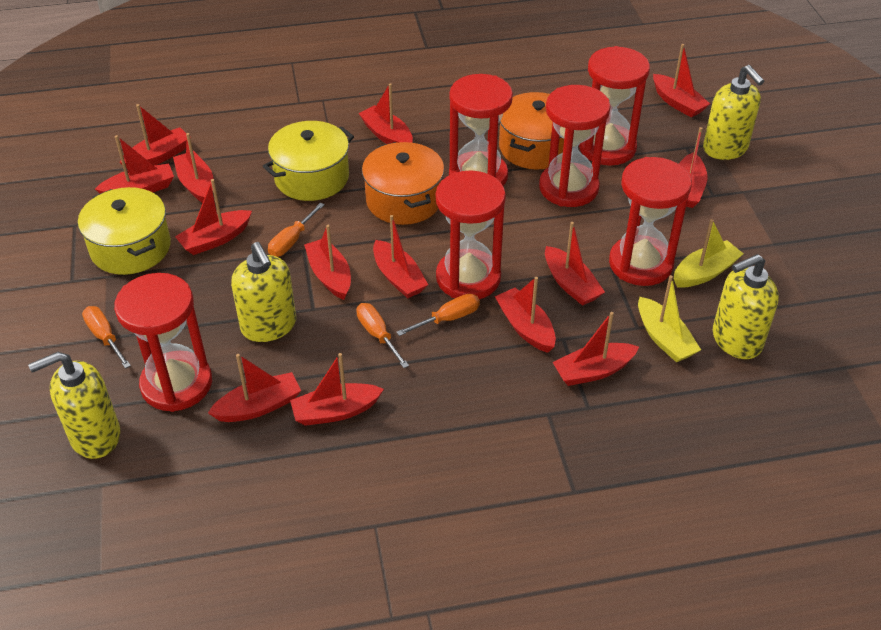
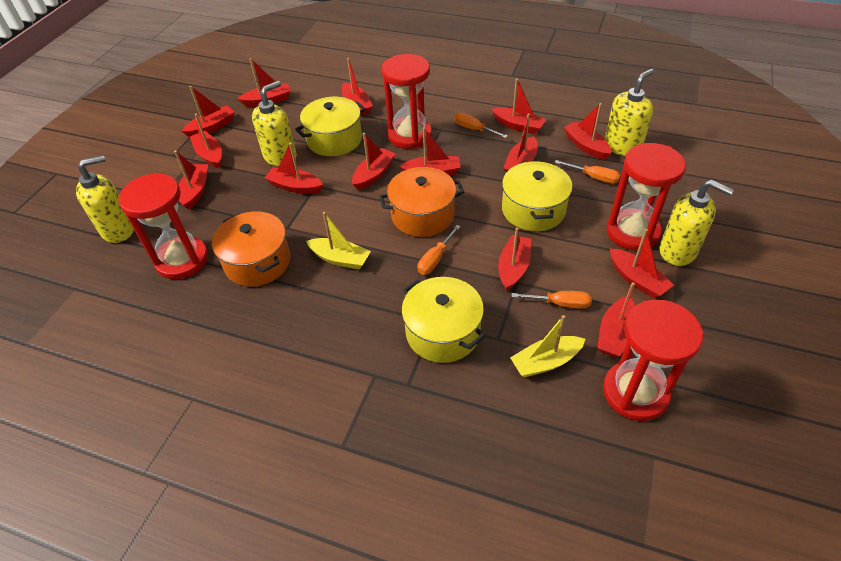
red hourglass: [114,273,212,412] [436,171,506,299] [449,74,513,186] [539,85,611,207] [579,46,650,166] [609,157,692,286] = 6 -> [118,173,208,279] [381,54,432,149] [603,300,703,421] [607,143,686,251] = 4
yellow pot: [78,187,171,275] [263,121,354,201] = 2 -> [295,97,366,156] [402,277,485,363] [502,161,573,231] = 3

